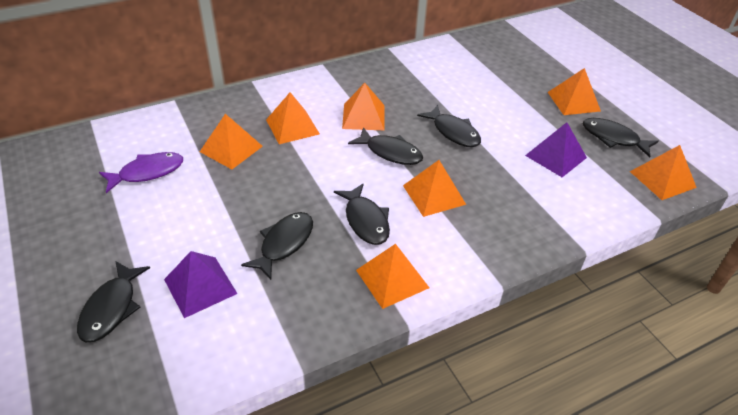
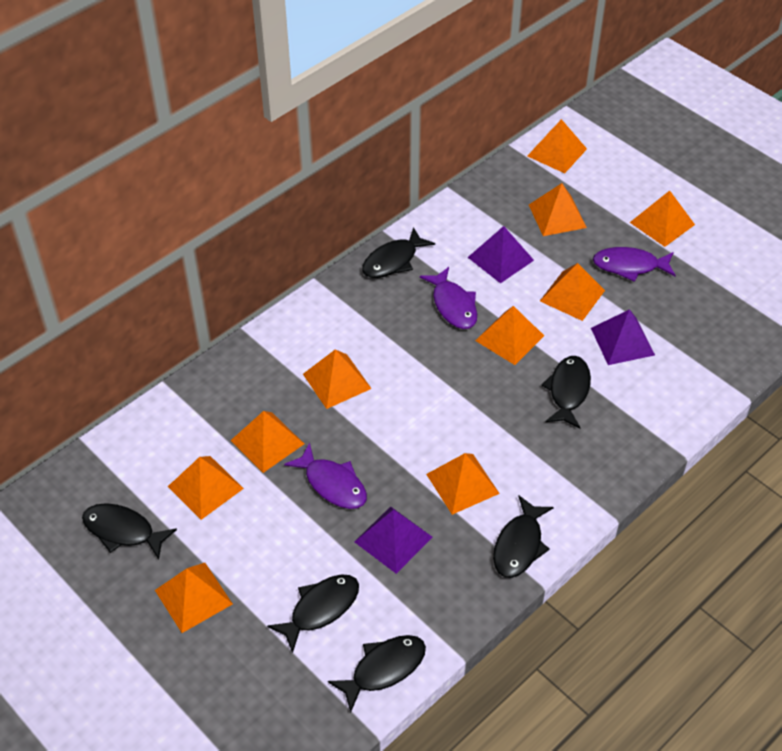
orange pyramid: [200,114,263,169] [266,92,320,144] [342,83,385,130] [356,244,429,309] [403,160,466,217] [548,68,601,115] [630,145,697,200] = 7 -> [155,563,233,633] [168,456,244,520] [231,411,304,473] [303,349,372,409] [426,453,500,515] [475,306,544,365] [527,119,587,173] [529,183,587,236] [540,263,605,321] [630,190,695,247] = 10
purple fish: [99,152,183,193] = 1 -> [284,443,367,509] [420,267,477,329] [593,247,676,282] = 3
purple pyramid: [164,251,238,318] [525,122,587,177] = 2 -> [355,506,432,574] [468,226,534,283] [591,309,655,365] = 3

